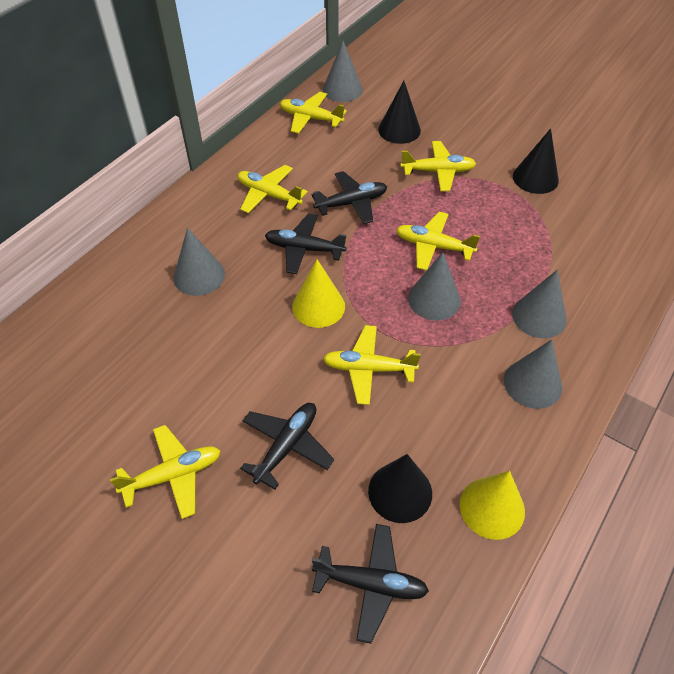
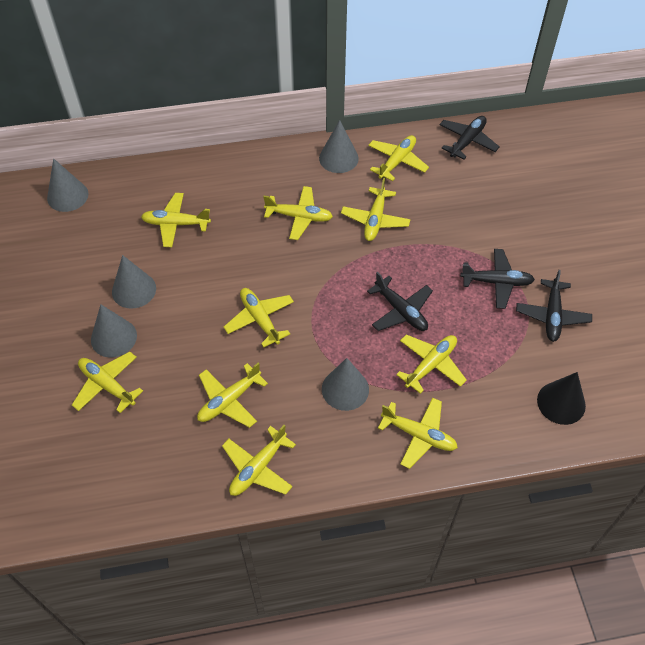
black cone: [368,454,432,523] [378,81,421,144] [513,129,559,194] = 3 -> [537,372,586,425] = 1
yellow cone: [292,259,345,328] [460,471,525,540] = 2 -> none = 0
yellow plane: [110,425,220,519] [238,165,308,213] [280,92,347,134] [323,325,421,405] [396,212,480,271] [400,141,476,191] = 6 -> [72,352,143,413] [141,193,211,247] [197,362,268,428] [222,425,296,496] [224,288,294,348] [263,186,333,240] [341,178,411,241] [368,135,429,181] [378,398,458,469] [396,335,467,394] = 10

